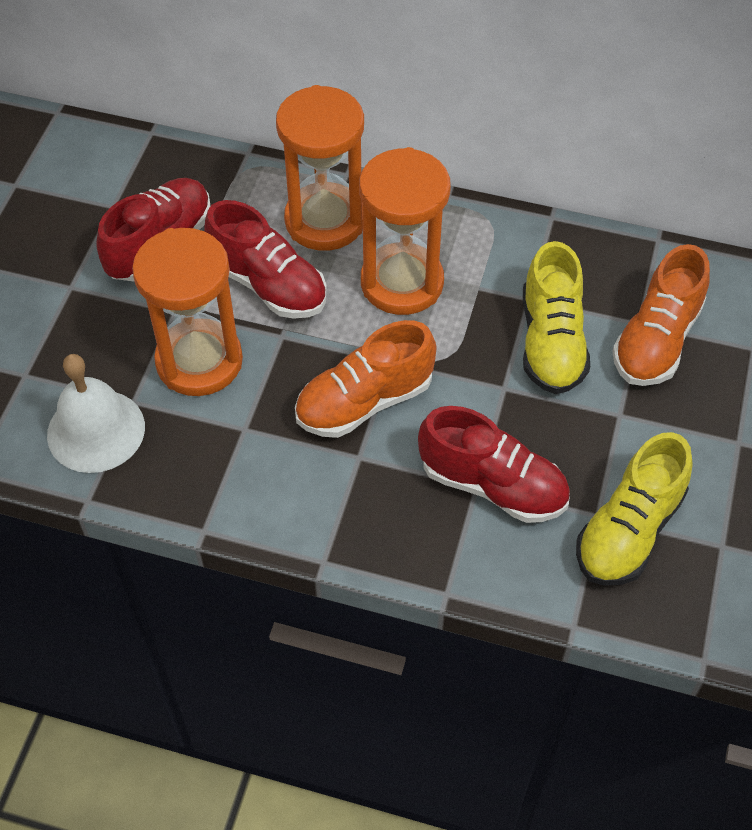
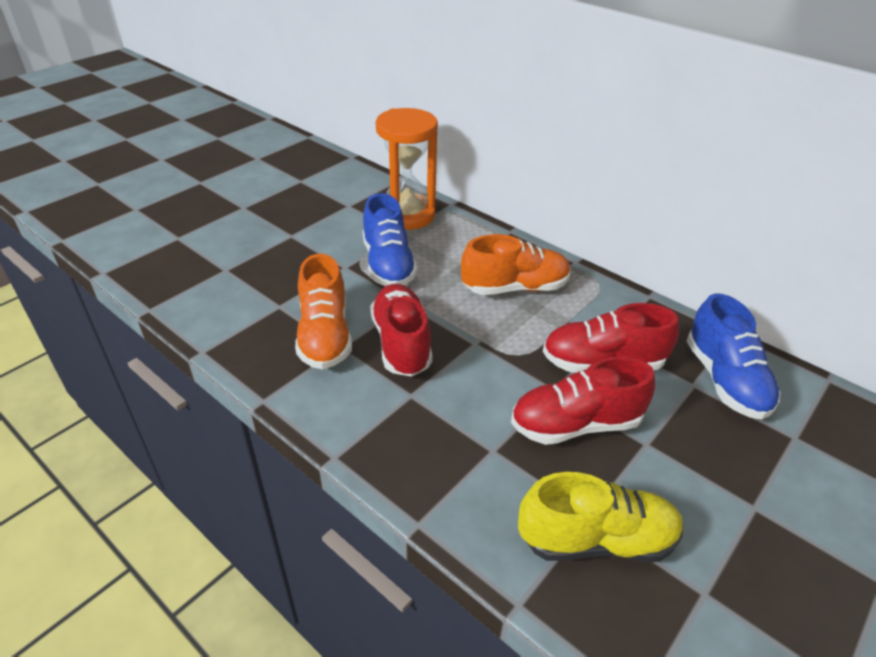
blue shoe: none = 0 -> [363,193,418,287] [687,293,781,420] = 2
orange hourglass: [132,228,243,396] [276,85,364,251] [359,147,451,315] = 3 -> [375,108,438,230] = 1
white bell: [47,354,145,473] = 1 -> none = 0
yellow shoe: [523,241,590,394] [576,432,693,585] = 2 -> [518,472,683,562] = 1

